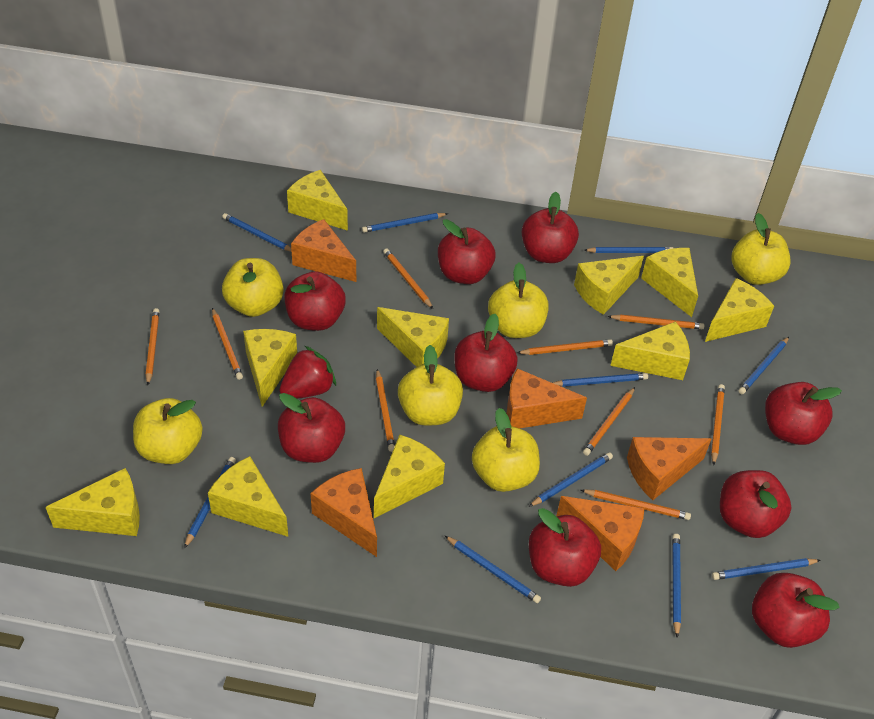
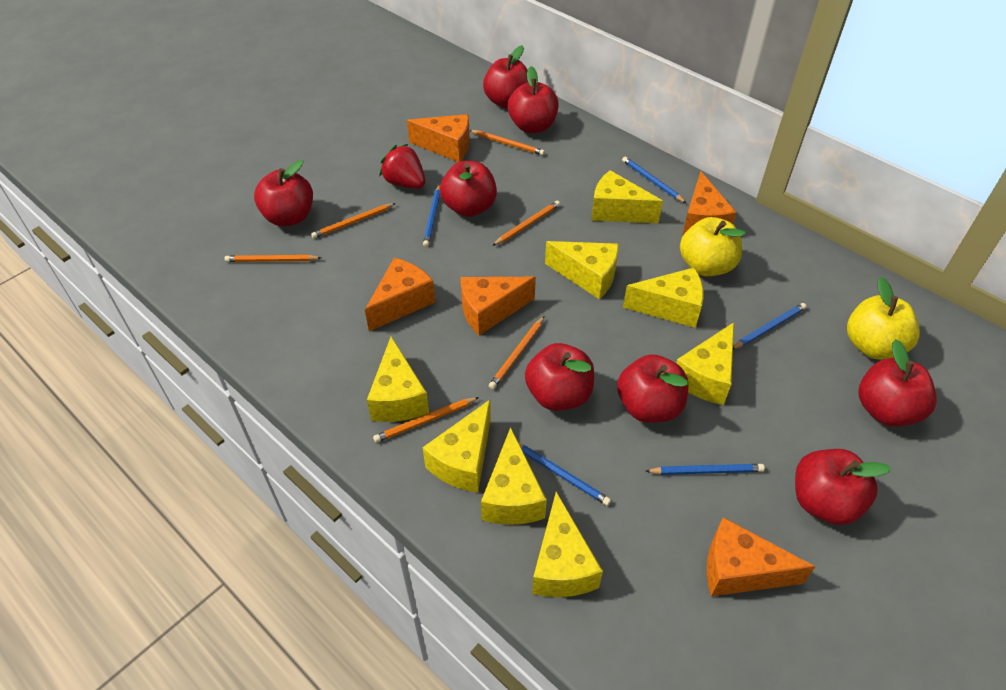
blue pencil: [184,457,236,548] [222,213,292,252] [362,213,448,233] [445,536,541,603] [529,452,613,507] [553,373,648,387] [584,247,673,253] [672,534,681,638] [712,558,820,580] [738,337,789,394] = 10 -> [423,184,440,247] [519,443,611,506] [622,157,686,203] [645,464,765,475] [733,303,807,349] = 5
orange pencil: [146,308,159,385] [212,308,243,380] [376,369,395,452] [383,248,433,309] [517,339,613,355] [581,490,691,520] [583,387,635,456] [607,314,704,329] [711,384,725,465] = 9 -> [225,255,322,262] [311,203,396,239] [373,397,479,443] [469,130,545,155] [489,316,545,389] [492,201,560,246] = 6
red apple: [278,393,345,463] [285,271,346,331] [438,219,496,284] [454,314,518,392] [522,192,579,263] [529,508,601,587] [720,470,791,538] [752,573,840,648] [765,382,842,445] = 9 -> [254,160,313,226] [440,161,497,217] [483,45,528,109] [508,66,559,133] [525,343,594,411] [617,354,688,423] [795,449,891,525] [859,339,937,427] = 8
yellow apple: [133,398,203,464] [222,258,284,317] [398,345,463,426] [472,408,540,492] [488,263,549,338] [731,213,791,285] = 6 -> [680,217,746,276] [847,277,920,359] = 2
yellow cheese: [45,468,140,536] [208,456,288,537] [243,329,297,407] [287,170,348,231] [374,435,445,518] [377,307,449,367] [574,256,644,315] [610,321,690,380] [641,248,698,317] [705,278,774,342] = 10 -> [367,337,429,422] [422,400,491,493] [481,427,547,525] [532,492,603,597] [545,241,619,299] [591,170,663,223] [623,268,703,328] [676,322,734,405] = 8

